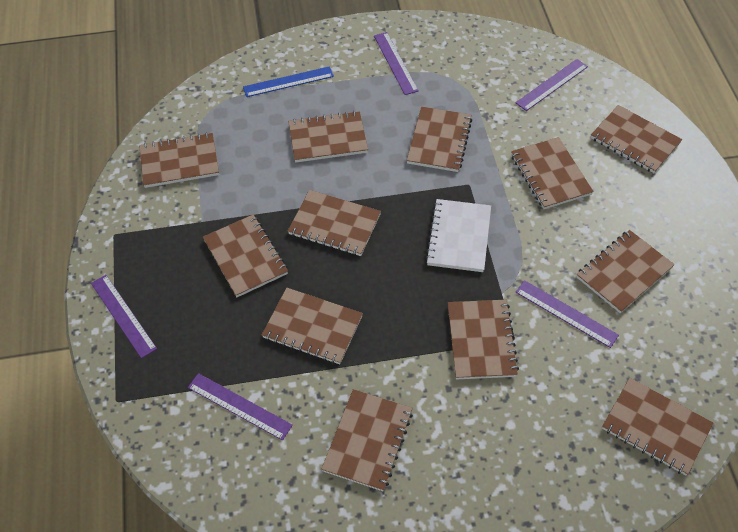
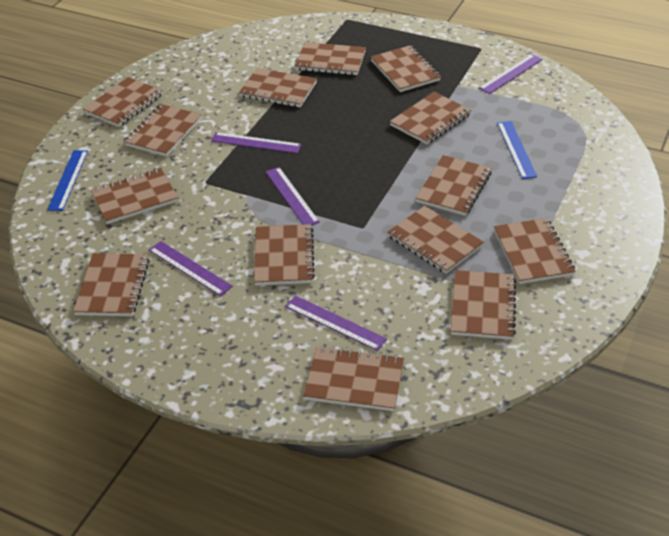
blue ruler: [243,66,334,97] = 1 -> [47,150,88,211] [497,121,537,179] = 2
brown notebook: [139,133,219,188] [203,215,288,297] [262,287,363,364] [288,111,368,163] [288,190,381,256] [321,389,413,491] [407,106,472,172] [448,300,519,380] [511,137,594,209] [576,230,675,313] [591,105,682,173] [602,378,713,475] = 12 -> [73,253,150,316] [83,77,163,127] [91,168,178,224] [124,104,202,157] [239,68,317,107] [254,224,315,286] [295,42,366,75] [303,346,404,411] [371,46,441,92] [387,206,484,274] [390,92,471,144] [415,155,492,216] [451,270,516,340] [494,218,576,284] = 14
white notebook: [425,199,491,272] = 1 -> none = 0

